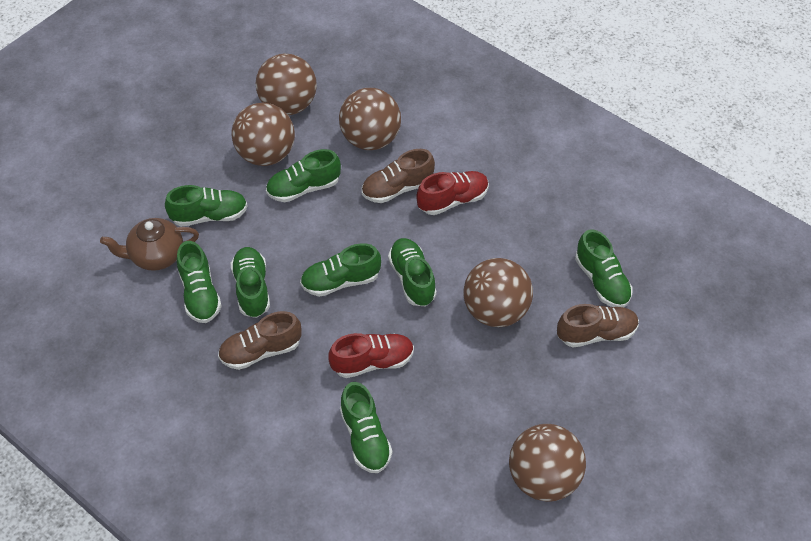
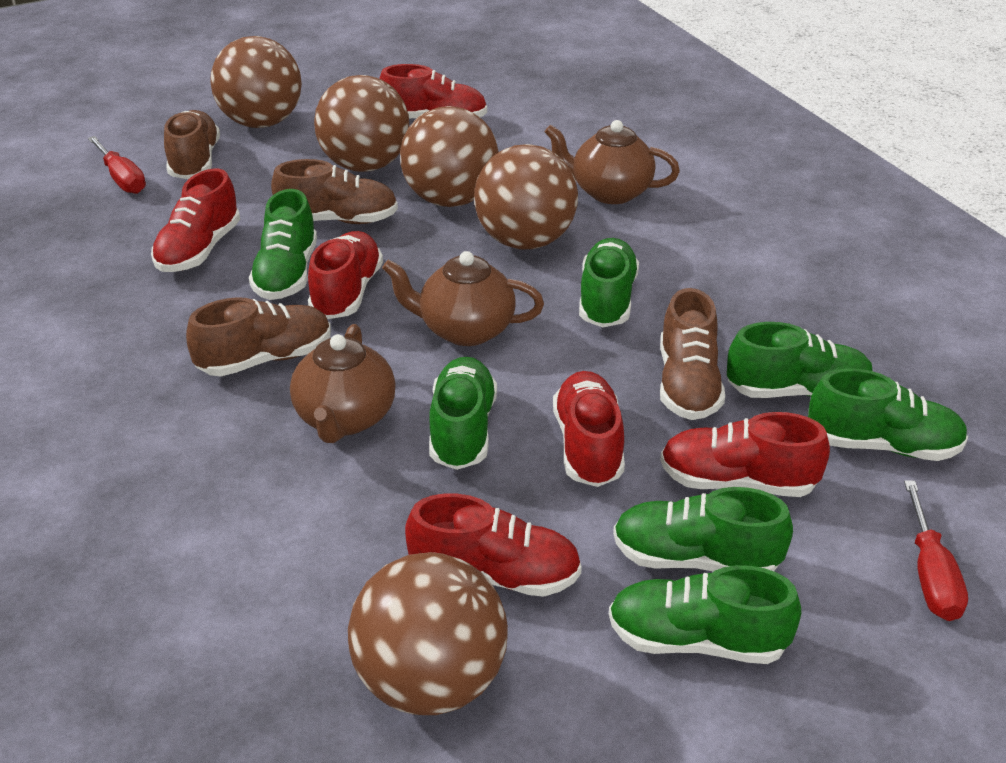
brown shoe: [218,311,302,370] [362,149,435,203] [557,304,639,348] = 3 -> [164,110,220,179] [186,297,331,377] [271,159,398,224] [660,288,725,420] = 4
brown teapot: [100,218,199,271] = 1 -> [290,324,396,443] [382,251,544,346] [545,120,680,204] = 3
green shoe: [165,185,248,227] [177,241,222,323] [231,247,270,318] [266,149,341,202] [300,243,381,297] [340,382,392,473] [388,238,437,306] [575,229,633,307] = 8 -> [249,189,317,300] [429,357,497,470] [579,238,639,327] [609,565,801,664] [613,487,793,572] [727,322,872,398] [808,368,968,461] = 7
red screwdriver: none = 0 -> [88,136,146,194] [904,480,968,621] = 2
red shoe: [328,333,414,378] [416,171,489,215] = 2 -> [151,168,240,272] [308,231,383,319] [379,64,487,118] [405,493,582,597] [553,371,625,487] [660,412,830,497] = 6

